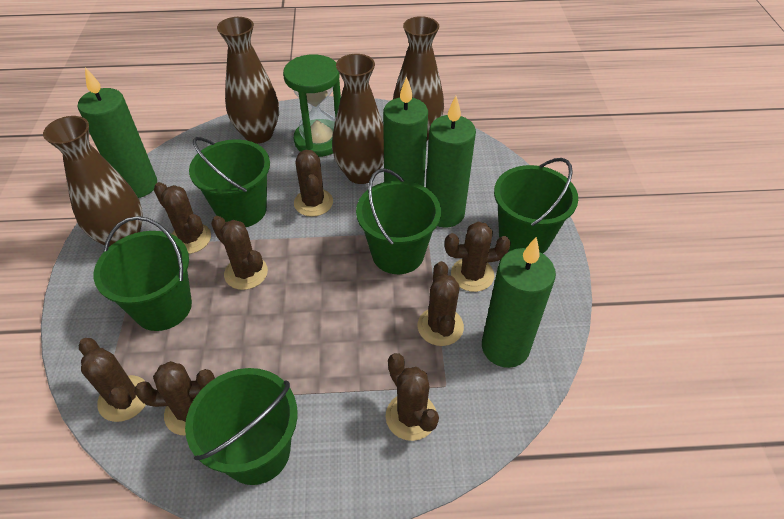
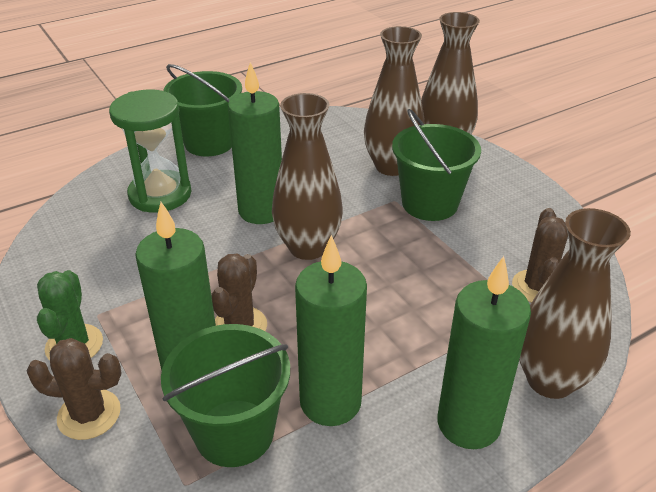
brown cactus: [79,338,146,422] [134,361,215,435] [154,182,211,254] [211,216,268,290] [294,150,333,217] [386,353,439,441] [418,261,464,346] [445,222,511,292] = 8 -> [27,338,122,440] [211,254,267,331] [512,208,568,303] = 3
green bucket: [94,216,192,331] [185,368,298,485] [189,137,270,227] [356,168,441,274] [494,158,578,253] = 5 -> [161,324,290,467] [163,64,242,156] [392,109,481,221] = 3
green cactus: none = 0 -> [37,270,103,360] = 1

